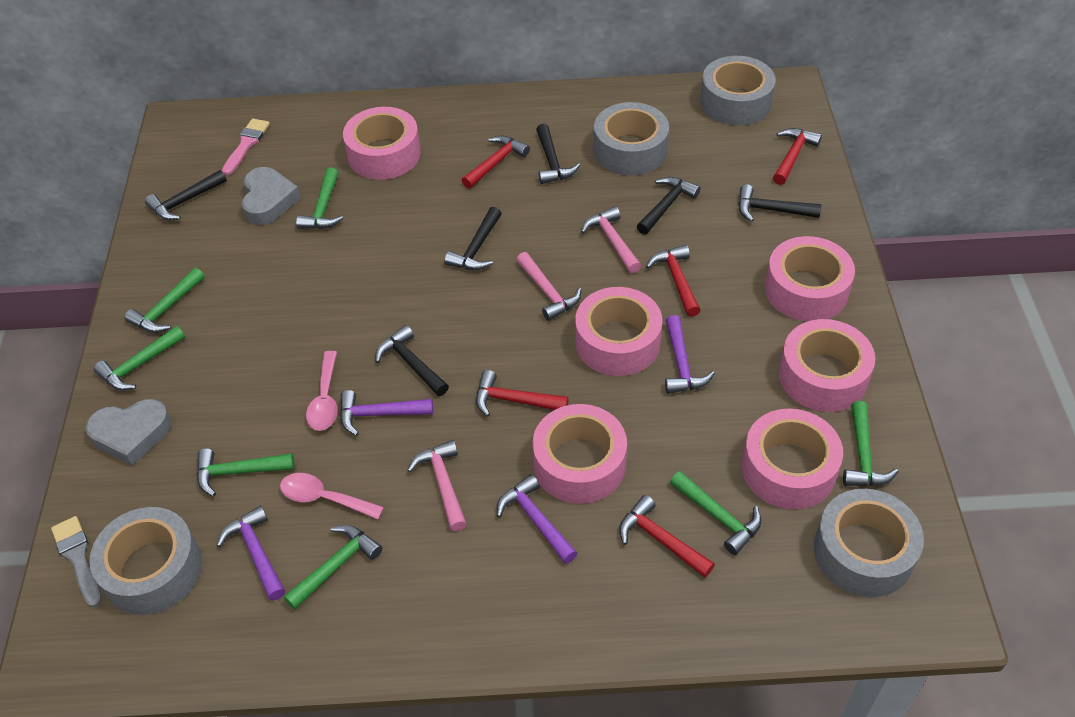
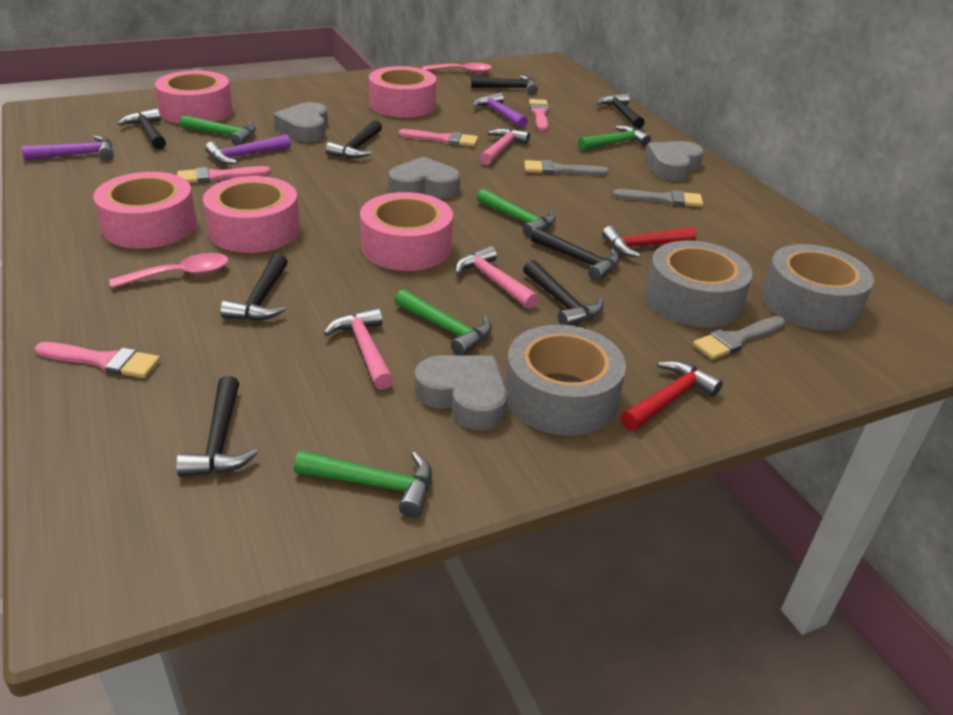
black hammer: [145,170,227,220] [375,325,449,396] [444,207,502,270] [536,124,580,184] [637,177,701,235] [738,184,821,222] = 6 -> [118,108,166,150] [176,376,258,477] [220,254,288,321] [326,120,382,158] [471,75,538,94] [523,260,604,325] [531,227,620,281] [596,93,645,129] = 8
green hammer: [94,326,185,391] [125,268,205,333] [197,448,295,496] [284,525,382,610] [296,167,343,229] [670,471,761,555] [843,401,899,486] = 7 -> [180,115,256,145] [294,450,432,517] [395,289,492,355] [477,189,556,238] [578,125,651,150] = 5
grey brush: [51,516,102,607] = 1 -> [524,160,609,175] [613,189,703,207] [693,316,786,360] = 3
grey heart: [86,399,172,466] [242,167,301,225] = 2 -> [273,102,328,142] [389,157,460,198] [414,355,508,430] [645,141,704,181] = 4
grey tape: [89,507,202,615] [594,102,669,176] [700,56,776,125] [814,489,924,597] = 4 -> [505,325,626,435] [645,240,753,327] [762,244,874,331] = 3
pink brush: [222,118,270,175] = 1 -> [35,342,161,378] [177,166,271,183] [398,129,478,147] [529,99,549,131] = 4
pink tape: [343,107,421,180] [533,404,627,504] [575,287,662,376] [742,409,843,509] [765,236,855,321] [779,319,875,412] = 6 -> [93,172,197,249] [155,70,233,124] [203,176,300,253] [360,192,453,271] [369,66,436,118] = 5
purple hammer: [216,506,285,601] [340,390,433,436] [497,474,577,564] [665,315,715,394] = 4 -> [22,135,114,160] [205,134,291,164] [473,92,528,128] = 3
red hammer: [462,135,530,189] [476,370,569,417] [619,495,715,578] [646,245,701,317] [773,128,822,185] = 5 -> [602,226,697,258] [621,360,723,431] = 2

